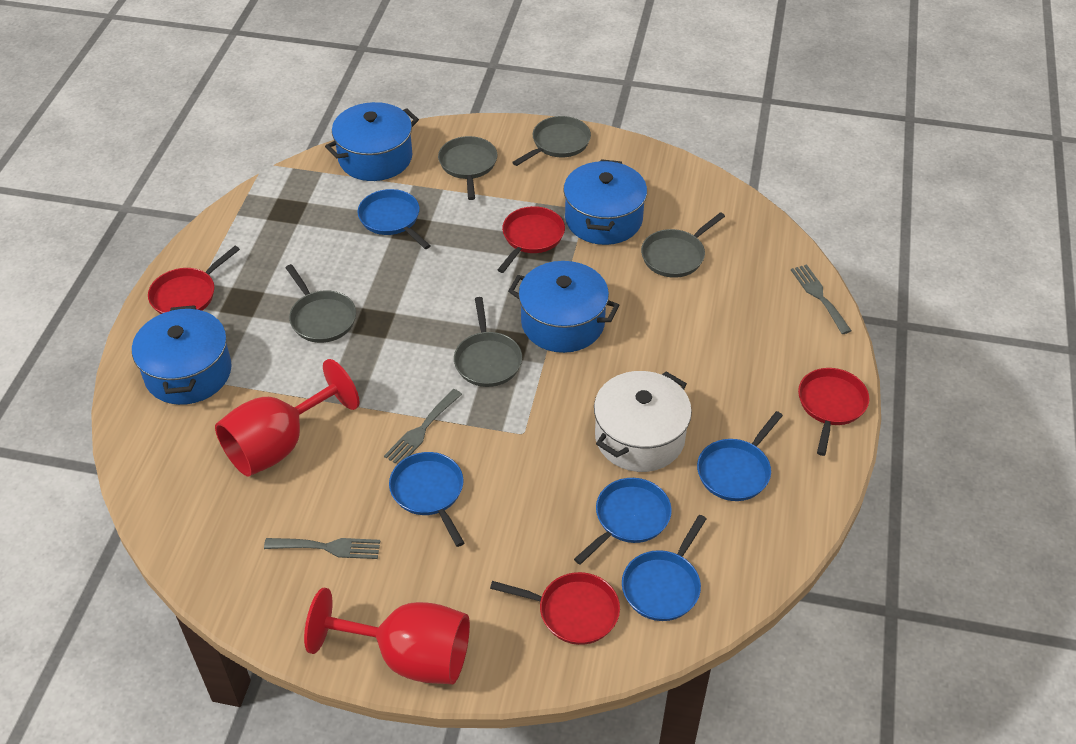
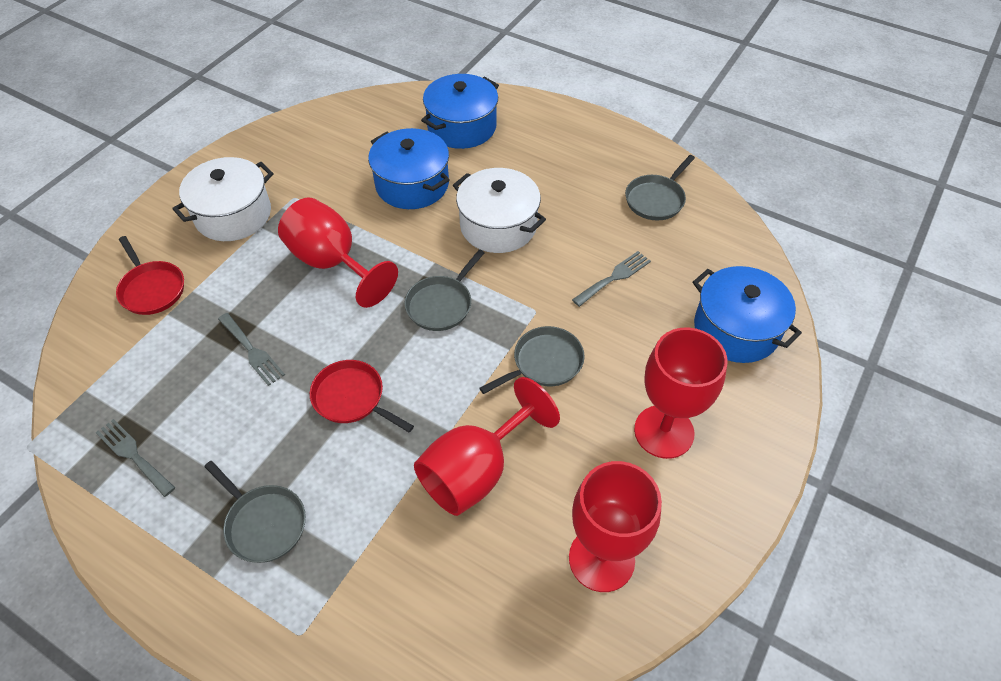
blue pan: [357,189,431,249] [389,452,464,547] [574,478,672,564] [622,515,706,621] [697,411,783,501] = 5 -> none = 0
blue pot: [132,305,232,405] [325,102,419,181] [508,261,619,353] [563,159,647,245] = 4 -> [368,128,450,209] [421,74,499,149] [693,266,802,363] = 3
grey pan: [285,264,356,343] [438,136,497,200] [454,297,522,387] [512,116,591,166] [641,212,725,278] = 5 -> [204,461,306,563] [404,249,485,331] [480,326,585,394] [625,155,695,220] = 4
red goblet: [215,359,360,477] [304,588,470,684] = 2 -> [278,198,398,308] [414,377,560,516] [569,461,662,592] [634,327,727,459] = 4
red pan: [148,246,240,314] [490,572,620,645] [498,206,565,273] [798,368,869,456] = 4 -> [116,236,184,315] [310,360,414,433] = 2
white pot: [594,371,692,472] = 1 -> [172,157,274,241] [453,168,546,253] = 2

